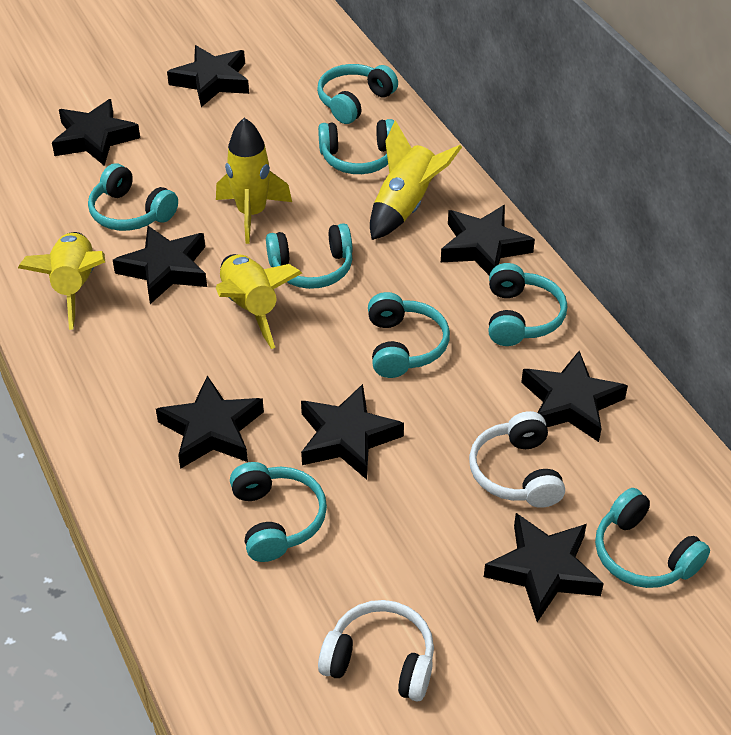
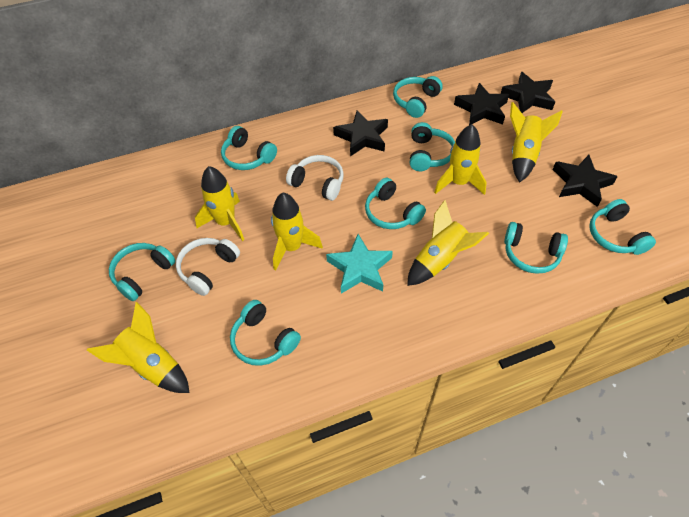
black star: [52,99,140,166] [113,226,207,304] [156,375,264,469] [167,45,249,107] [301,384,404,480] [441,205,535,275] [484,513,604,622] [521,351,628,442] = 8 -> [333,110,388,156] [454,83,509,125] [501,72,555,113] [552,155,618,207] = 4
turquoise star: none = 0 -> [326,234,393,294] = 1
yellow rocket: [18,232,105,330] [216,118,292,244] [216,254,302,349] [370,120,462,240] = 4 -> [87,302,190,393] [195,166,244,241] [271,193,323,270] [407,200,489,286] [434,124,487,195] [510,102,563,182] = 6

